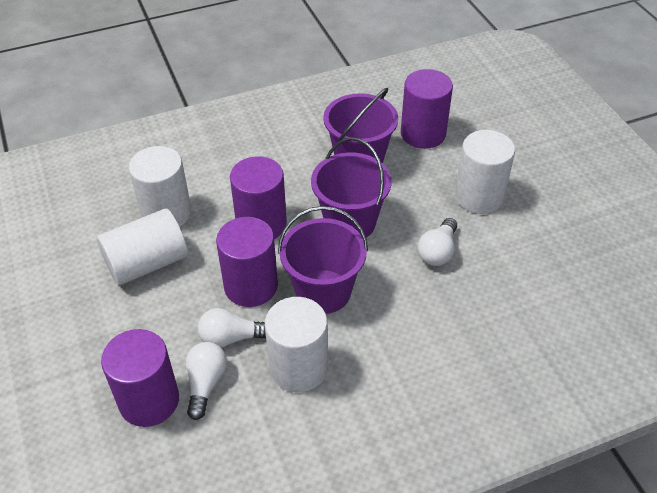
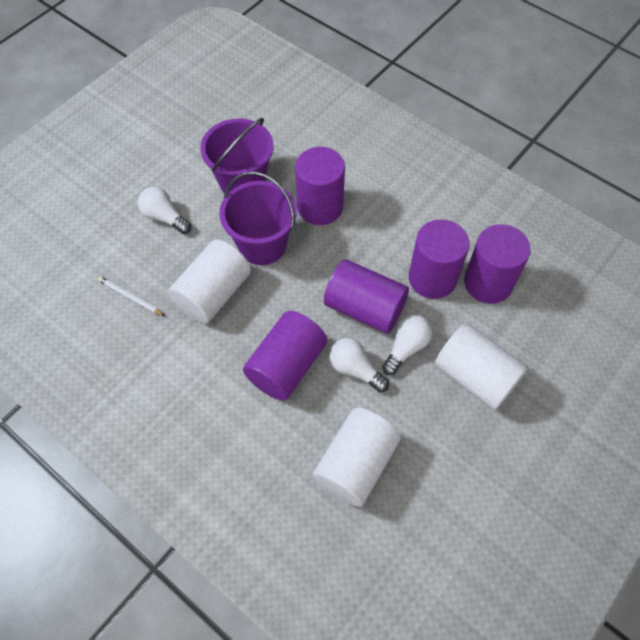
purple bucket: [278,206,368,314] [311,137,392,237] [323,88,398,163] = 3 -> [200,118,273,194] [219,171,297,265] = 2
purple cylinder: [101,329,179,427] [216,217,278,307] [230,156,287,239] [401,69,453,149] = 4 -> [243,311,327,401] [295,147,345,225] [324,259,409,334] [409,219,470,299] [464,224,531,304] = 5
white cylinder: [97,209,188,285] [129,146,191,227] [265,297,328,392] [455,130,515,214] = 4 -> [168,239,251,323] [313,408,401,507] [435,323,528,410] = 3
white pencil: none = 0 -> [98,276,165,316] = 1

